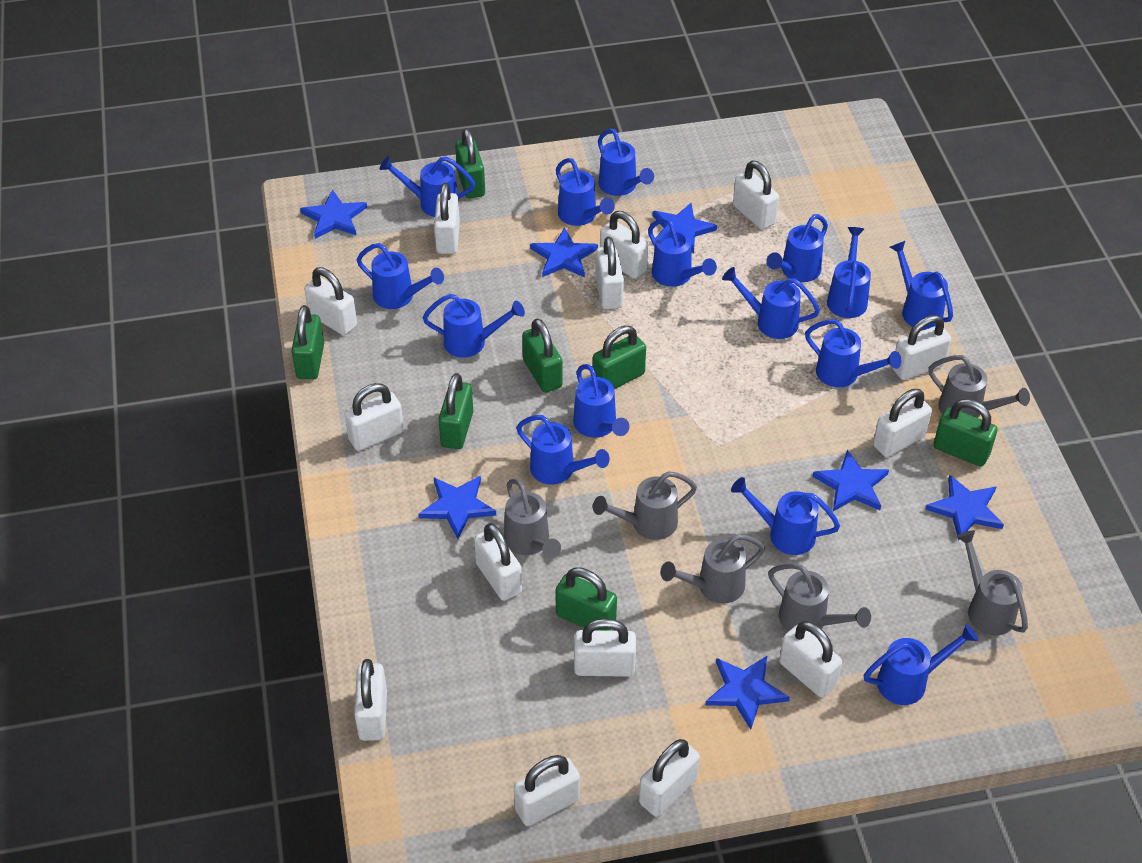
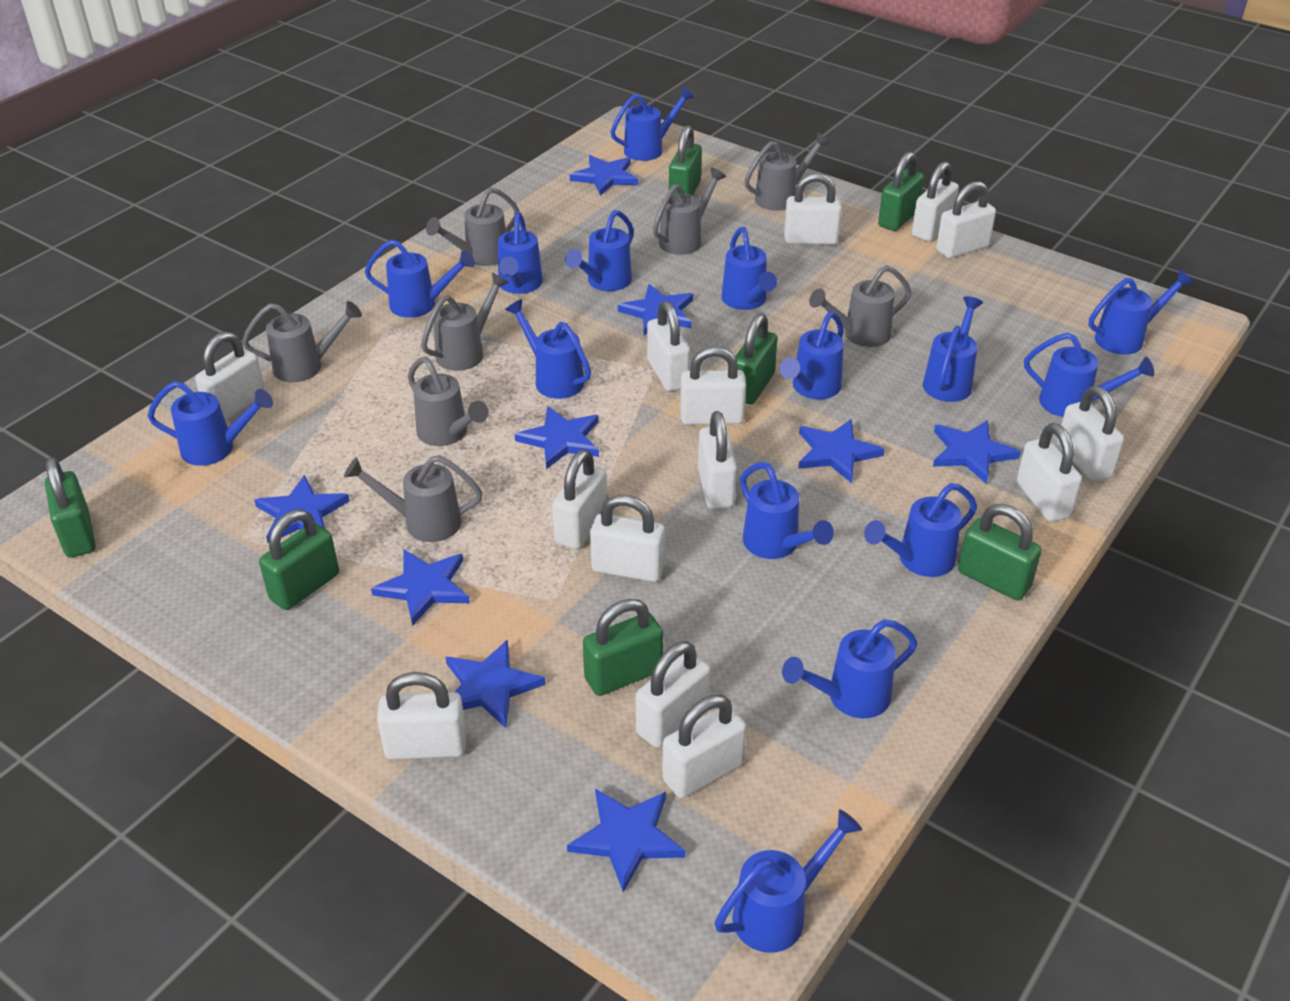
blue star: [300,189,367,239] [419,476,496,539] [530,227,598,278] [653,203,717,254] [705,656,790,730] [812,449,889,511] [925,475,1004,540] = 7 -> [254,475,350,543] [371,549,470,626] [445,639,546,728] [515,406,599,469] [567,788,685,892] [570,155,638,196] [618,284,693,335] [798,419,885,483] [933,420,1021,484] = 9
grey watering can: [504,479,561,558] [593,471,697,540] [660,534,765,604] [768,563,871,631] [928,355,1030,418] [956,530,1028,636] = 6 -> [242,301,362,382] [344,455,483,542] [408,357,489,446] [421,273,509,371] [426,187,519,266] [653,167,726,255] [744,132,830,211] [809,265,912,347] = 8

